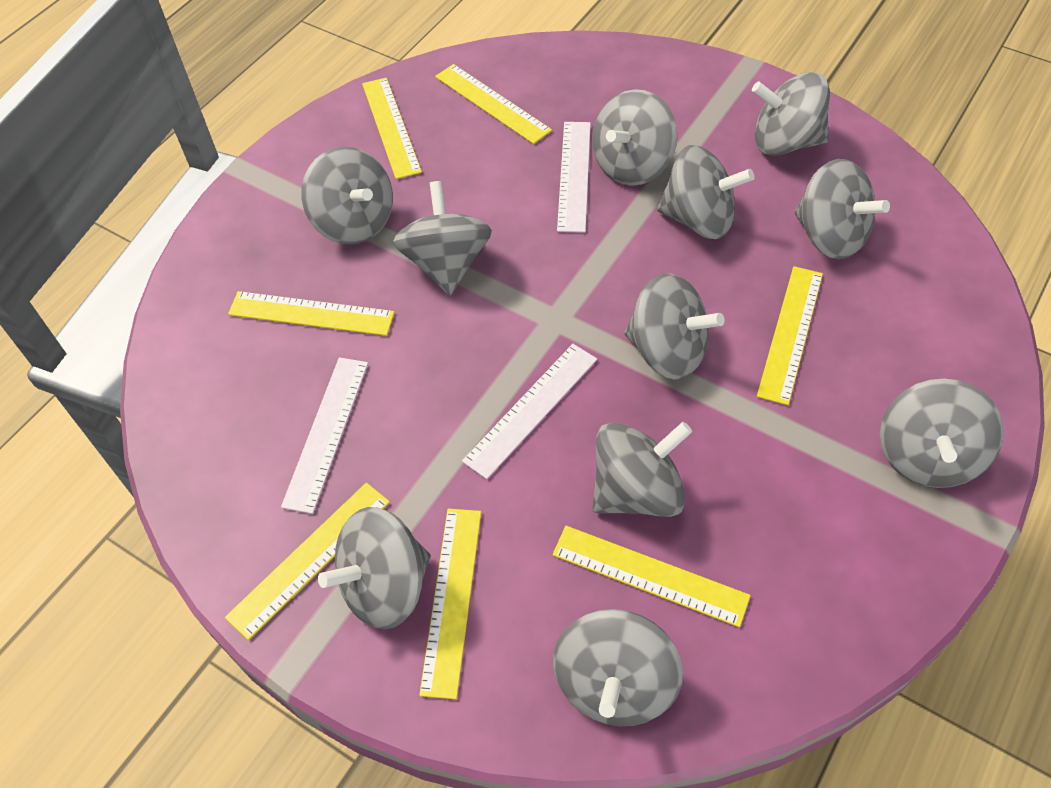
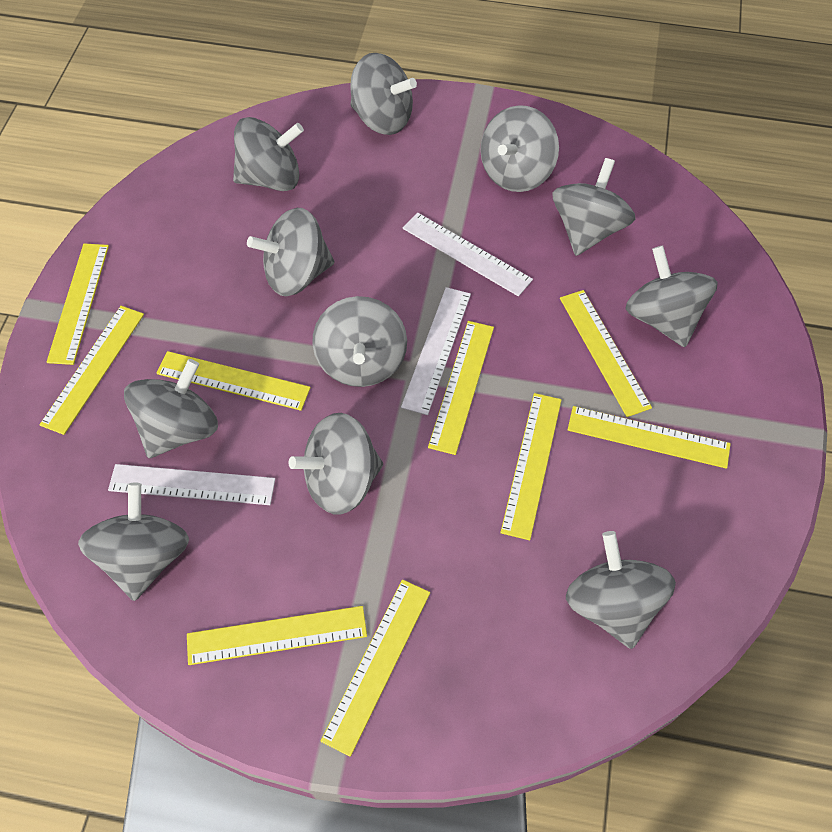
yellow ruler: [225,483,390,640] [228,291,395,336] [362,78,422,179] [419,509,481,699] [435,64,552,144] [553,526,750,627] [757,266,823,405] = 7 -> [39,306,144,435] [47,244,109,365] [156,351,311,411] [187,606,367,665] [321,579,430,757] [428,321,494,455] [500,393,562,540] [560,290,652,417] [568,406,731,469] = 9

